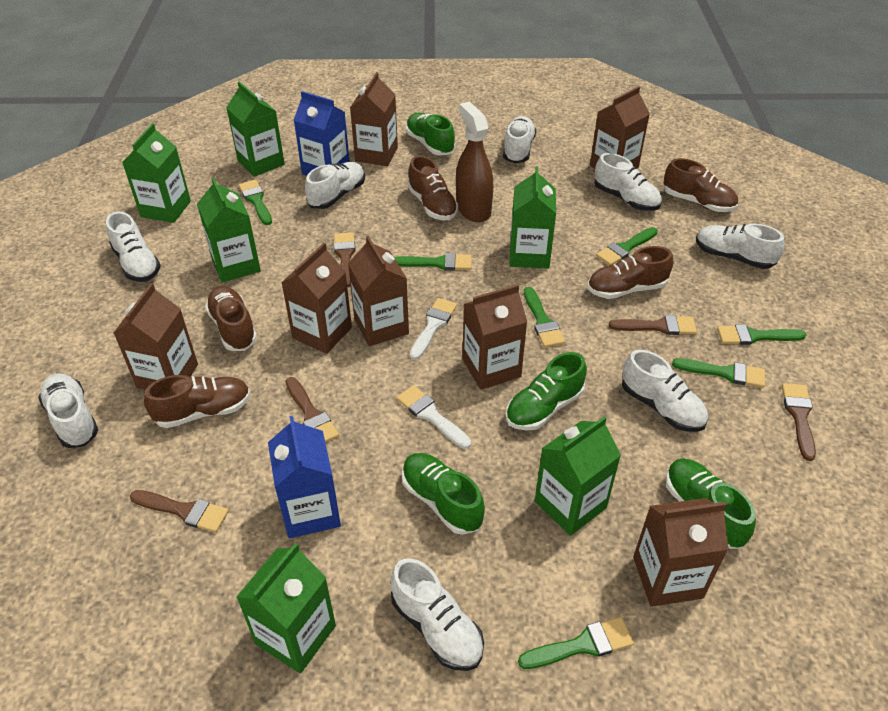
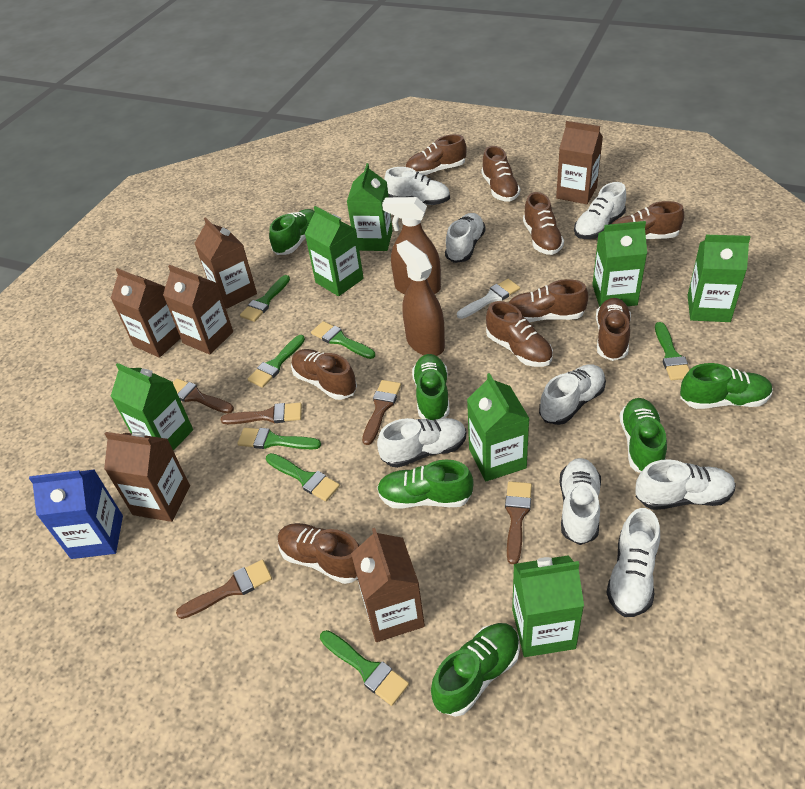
blue carton: [268,416,341,538] [294,91,350,176] = 2 -> [29,469,123,559] = 1
brown carton: [114,283,198,390] [281,243,352,354] [348,236,409,346] [350,72,398,166] [462,284,527,390] [590,86,650,169] [633,498,729,607] = 7 -> [104,432,190,522] [111,268,181,358] [163,265,233,355] [194,217,257,309] [351,528,425,642] [556,121,603,204] = 6
brown shoe: [144,375,251,428] [205,286,257,351] [408,155,458,220] [587,246,673,299] [664,158,738,212] = 5 -> [278,523,360,584] [291,349,357,400] [406,134,467,176] [481,146,520,202] [486,301,553,367] [509,279,589,322] [523,192,564,255] [596,298,631,361] [612,201,684,239] = 9
brown spray bottle: [456,102,493,223] = 1 -> [382,197,441,295] [397,240,445,356] = 2
green carton: [122,123,191,223] [197,177,261,282] [226,81,285,177] [237,543,336,673] [509,167,556,269] [535,416,621,536] = 6 -> [111,363,193,451] [304,206,364,296] [347,163,392,251] [467,373,530,481] [512,555,584,657] [592,221,647,307] [688,235,751,322] = 7
green shoe: [402,453,485,535] [406,113,455,156] [506,352,587,431] [666,458,756,549] = 4 -> [269,209,315,255] [377,460,474,509] [412,354,450,420] [431,623,520,717] [620,398,667,473] [680,363,773,409] = 6
white brush: [396,385,471,449] [410,298,457,360] = 2 -> [457,279,520,319] = 1

